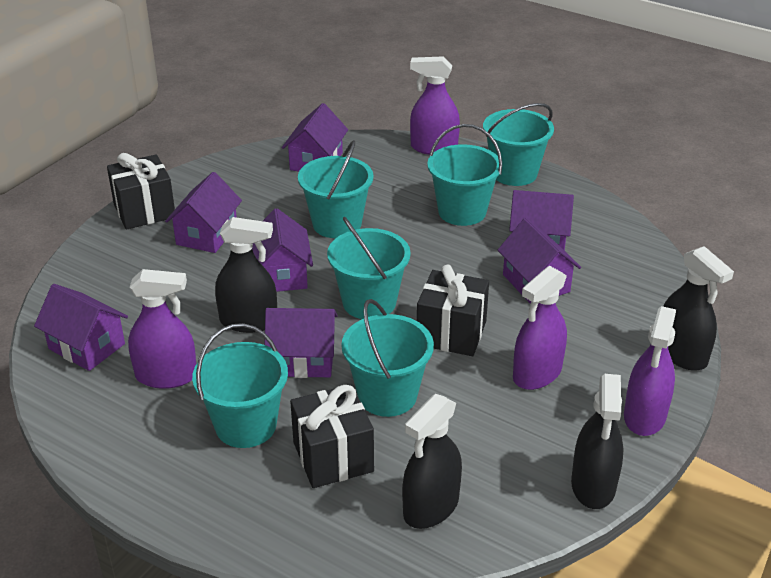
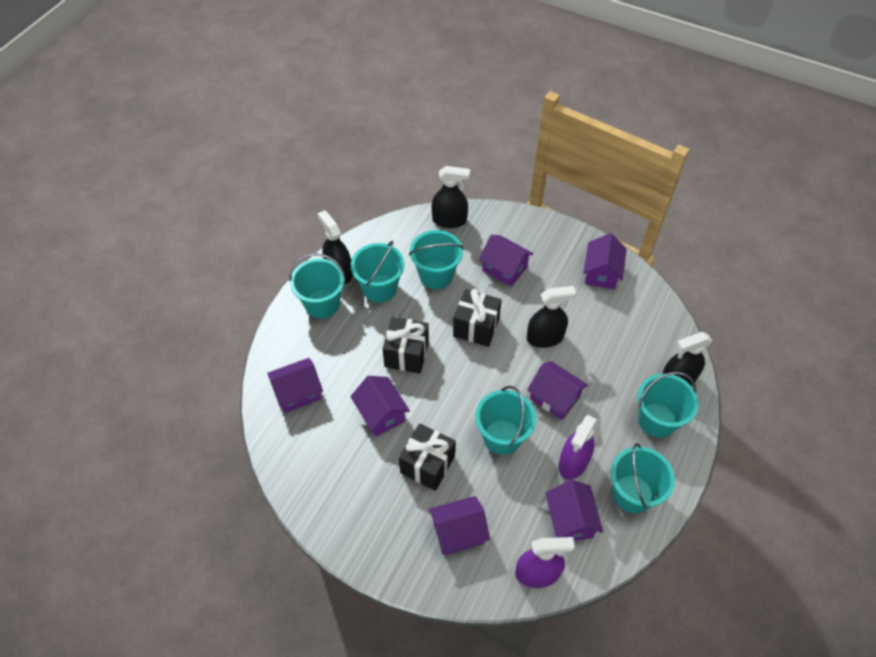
purple spray bottle: [128,269,196,389] [410,56,460,155] [513,266,567,390] [624,306,676,436] = 4 -> [515,537,575,588] [558,415,597,480] = 2

